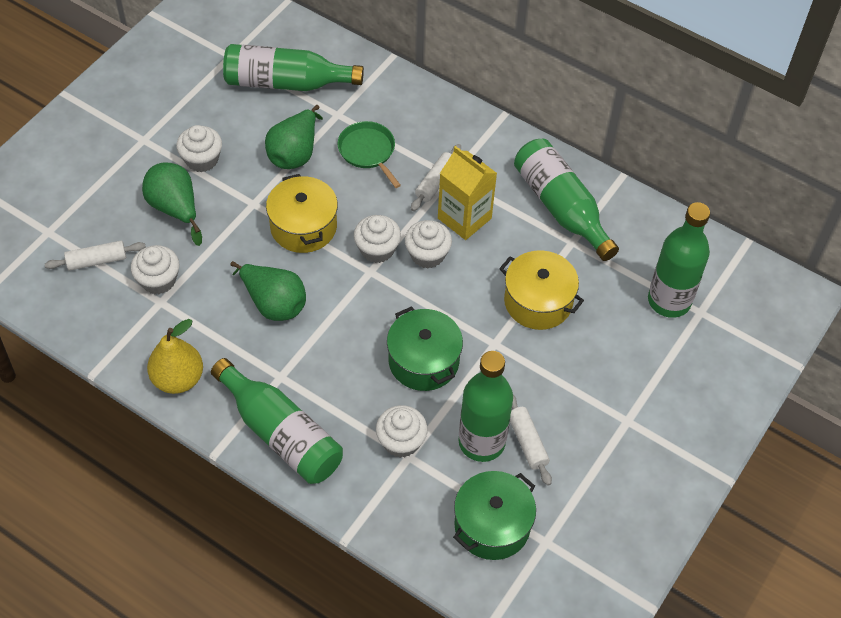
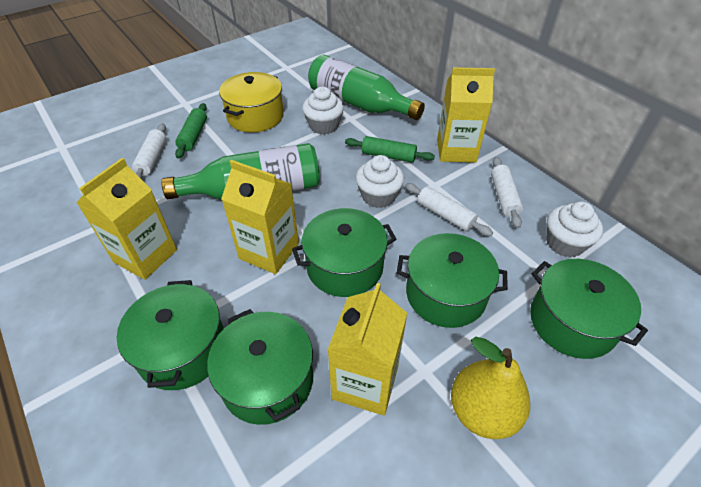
green bottle: [211,358,343,484] [223,44,364,91] [458,351,513,462] [514,139,619,261] [648,202,710,318] = 5 -> [161,143,320,200] [308,55,425,120] = 2
green pan: [338,121,401,188] = 1 -> none = 0
green pear: [142,163,202,246] [231,261,306,321] [265,105,323,169] = 3 -> none = 0
green pot: [387,306,463,391] [453,471,536,560] = 2 -> [117,280,224,390] [207,309,313,425] [292,208,396,297] [397,233,508,328] [530,259,648,359] = 5
green rolling pin: none = 0 -> [175,103,207,159] [345,136,435,163] = 2
white cupcake: [131,245,179,294] [176,125,222,172] [354,215,401,263] [376,405,428,458] [405,220,452,269] = 5 -> [302,87,344,135] [356,155,404,208] [546,202,603,257] = 3
yellow carton: [438,146,497,240] = 1 -> [76,158,177,280] [221,160,299,274] [328,283,407,416] [437,67,495,163] = 4
yellow pot: [266,174,338,253] [499,250,584,330] = 2 -> [219,72,284,132] = 1

